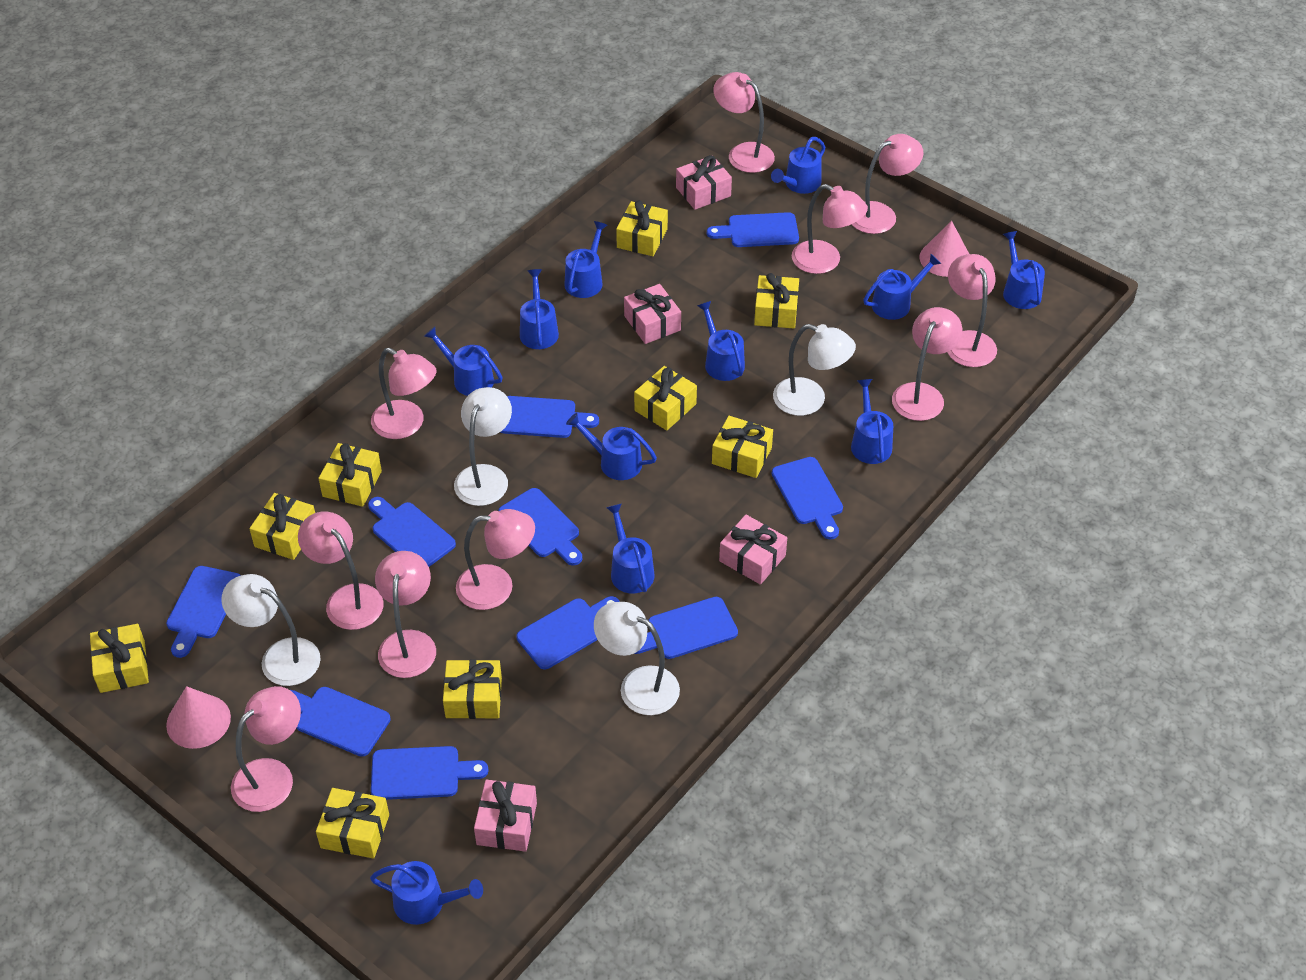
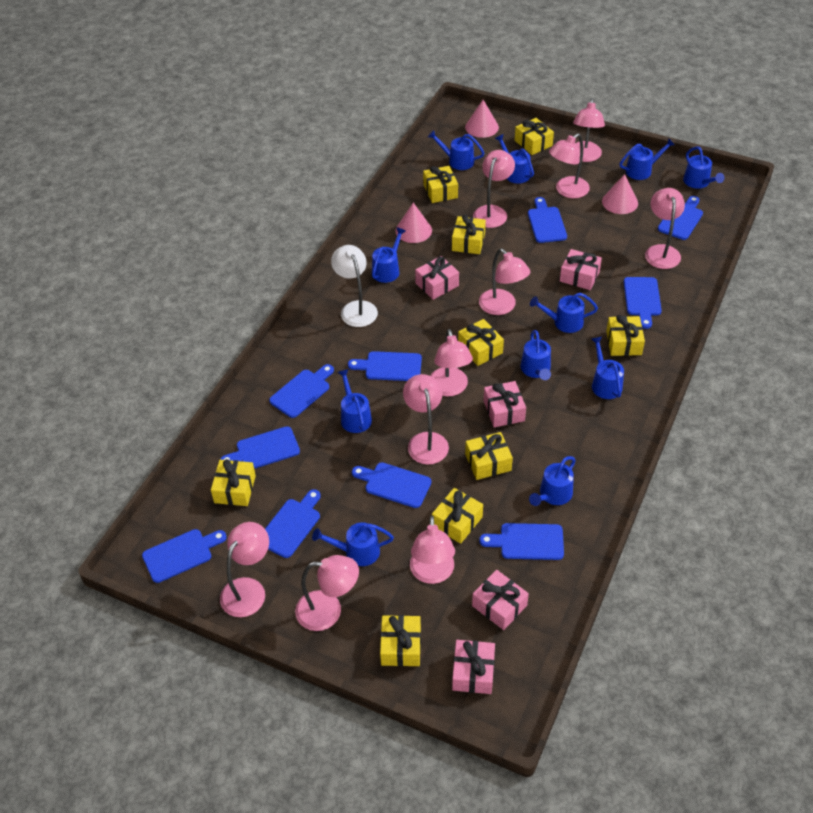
pink cone: [166,686,231,749] [920,221,969,277] = 2 -> [396,203,432,243] [465,100,499,138] [602,174,638,214] = 3
pink gift: [474,779,537,852] [624,284,681,344] [676,155,732,210] [719,515,787,585] = 4 -> [415,256,459,300] [452,640,495,694] [472,570,529,630] [484,381,526,427] [560,249,602,290] = 5
white lamp: [221,574,321,686] [454,387,512,506] [594,602,680,715] [773,324,856,416] = 4 -> [331,245,378,327] = 1

